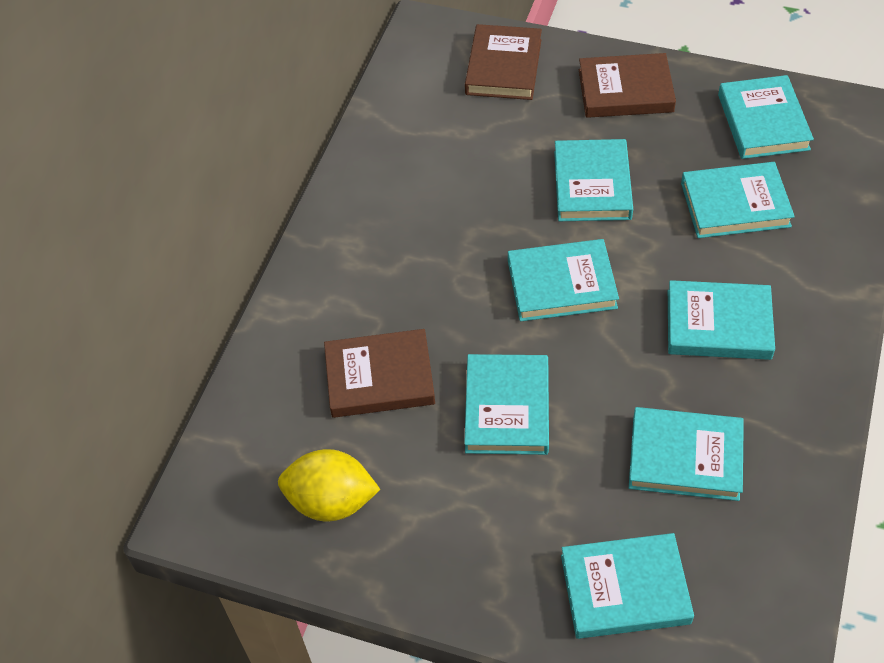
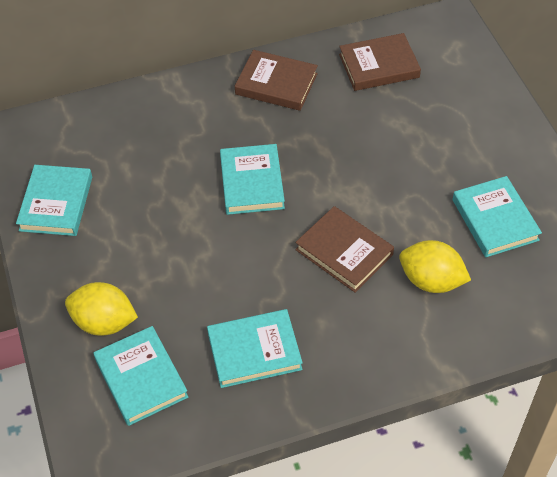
turquoise book: [464,354,549,455] [508,239,619,321] [554,139,633,221] [561,533,694,639] [629,407,744,501] [668,280,775,360] [681,162,795,238] [718,75,814,159] = 8 -> [16,165,92,236] [93,326,188,426] [207,309,303,388] [220,144,285,215] [453,176,542,257] = 5
yellow lemon: [278,449,380,521] = 1 -> [65,282,138,336] [399,240,471,293] = 2

